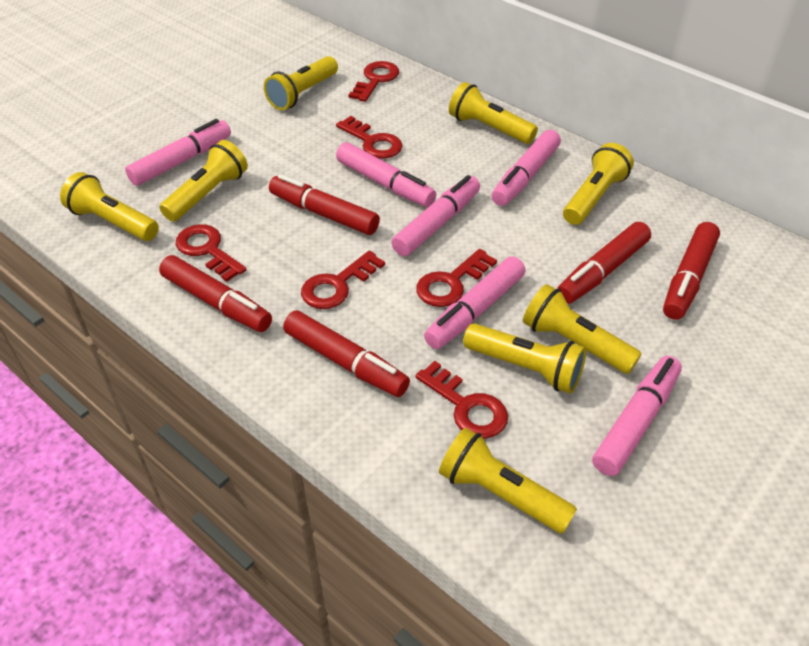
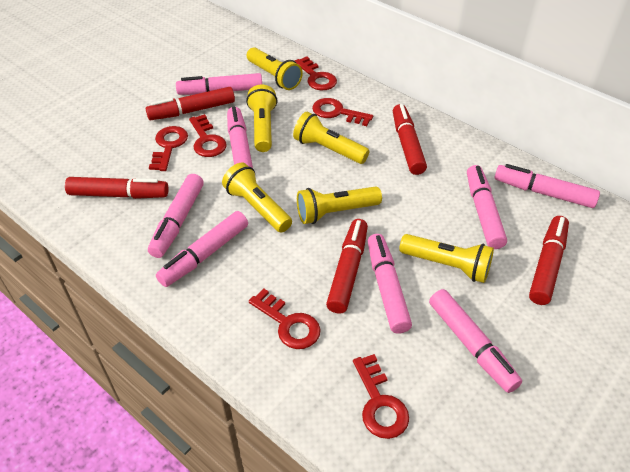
pink marker: [125,119,231,186] [336,142,436,207] [391,175,480,256] [424,256,525,349] [491,130,561,206] [592,356,682,476] = 6 -> [148,174,204,258] [156,211,248,287] [176,73,262,95] [227,107,253,168] [368,234,412,334] [429,289,522,393] [467,165,507,249] [494,164,600,208] = 8
yellow flashlight: [60,172,159,241] [160,140,248,221] [264,56,338,110] [439,428,577,534] [449,82,538,144] [463,323,586,394] [523,284,641,374] [563,143,634,225] = 8 -> [222,163,292,233] [246,85,278,152] [247,47,303,90] [293,112,370,164] [297,186,382,224] [399,234,494,283] = 6

